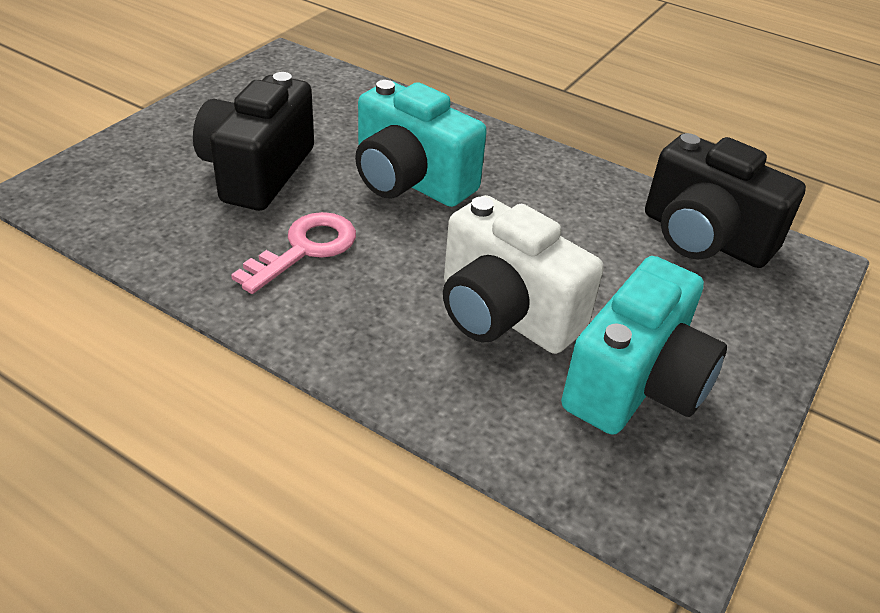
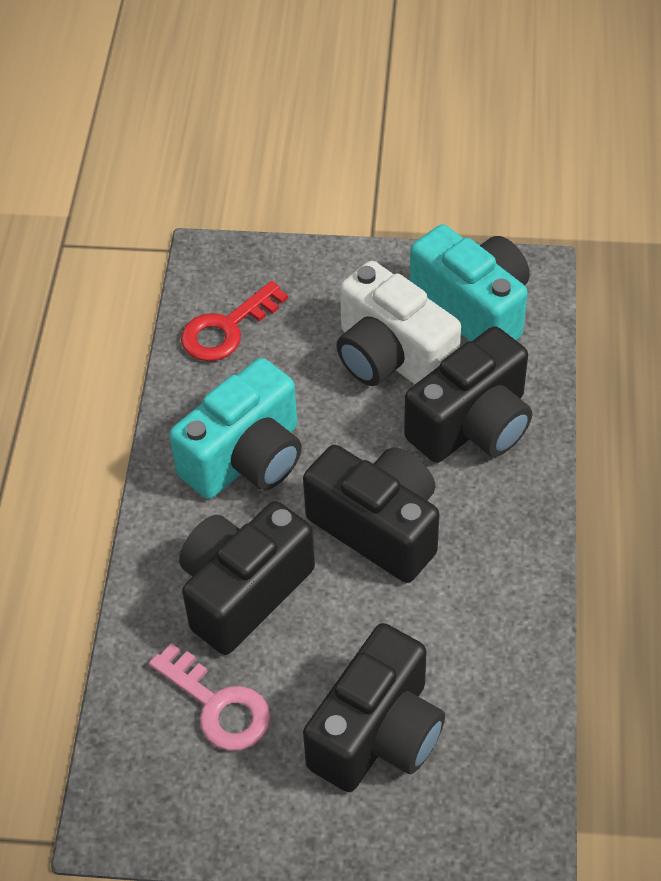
black camera: [193,72,314,211] [645,133,806,268] = 2 -> [179,501,315,655] [303,445,439,583] [303,623,445,792] [404,326,532,463] = 4
red key: none = 0 -> [181,281,288,361] = 1

